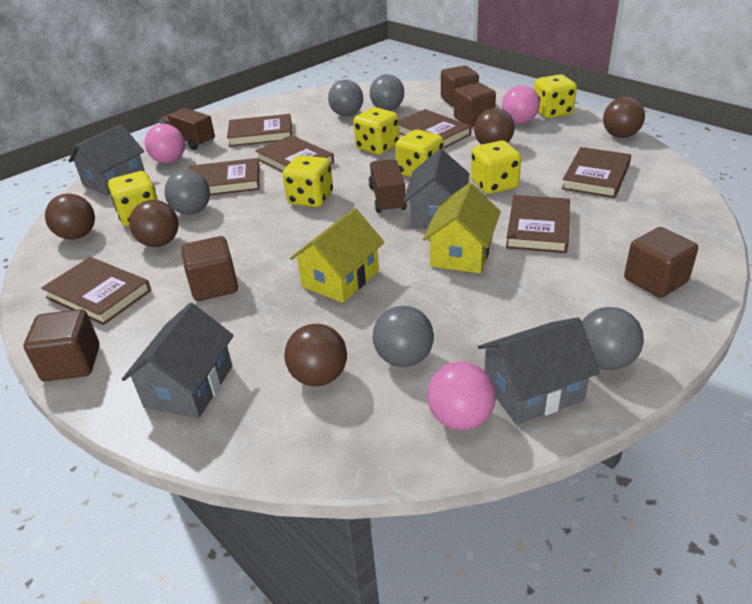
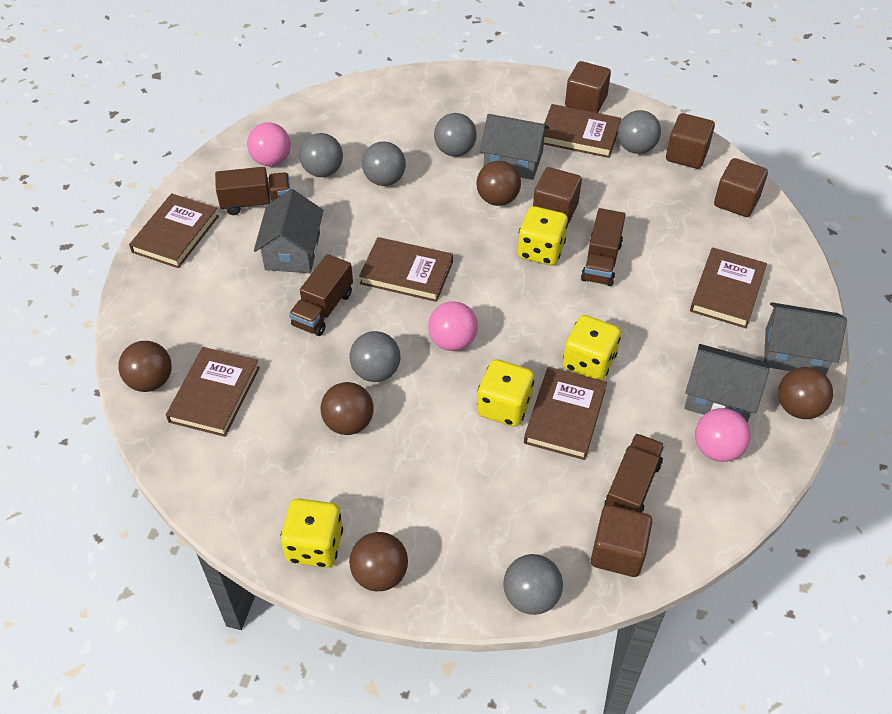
brown book: [41,257,151,325] [188,158,260,195] [227,114,292,147] [255,135,334,173] [399,109,471,148] [506,195,570,253] [562,147,631,198] = 7 -> [129,193,219,268] [166,347,260,437] [359,237,453,302] [524,367,607,460] [544,104,621,158] [690,248,767,328] = 6
brown truck: [159,108,215,150] [368,159,407,213] = 2 -> [215,167,290,215] [289,254,353,336] [581,208,626,286] [604,434,665,513] = 4
grey ball: [164,170,210,215] [328,80,363,116] [370,74,404,111] [373,306,434,367] [582,307,644,370] = 5 -> [299,133,343,177] [350,331,400,382] [362,141,406,186] [434,113,477,157] [503,554,563,615] [618,110,661,154] = 6
yellow dice: [108,171,158,226] [283,155,333,207] [353,107,399,155] [395,129,444,177] [471,141,521,194] [534,74,577,118] = 6 -> [280,498,343,568] [477,359,534,427] [518,206,568,266] [563,315,621,380] = 4
yellow house: [290,208,385,303] [423,183,501,273] = 2 -> none = 0

